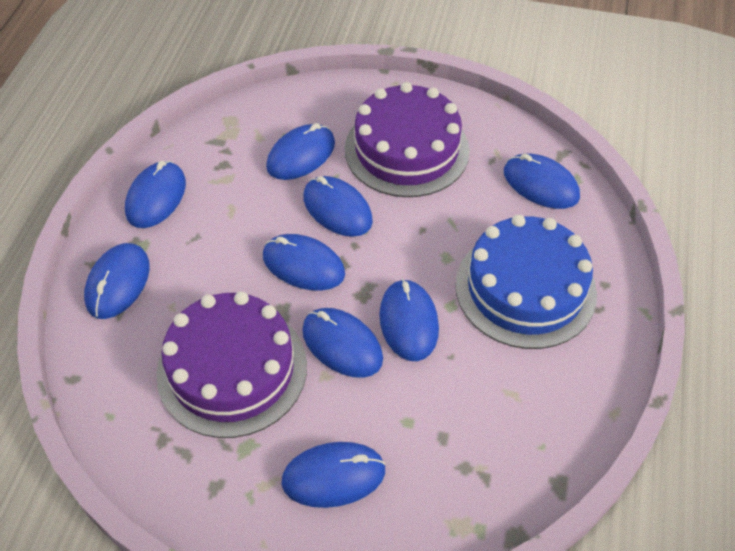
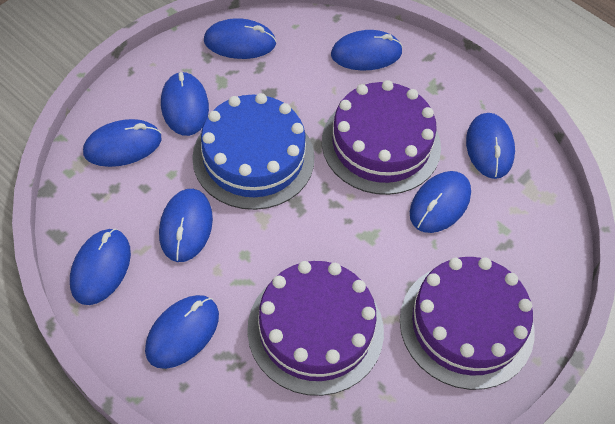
purple cake: [156,292,307,438] [345,82,470,197] = 2 -> [247,261,384,396] [322,80,441,195] [400,257,535,390] = 3

